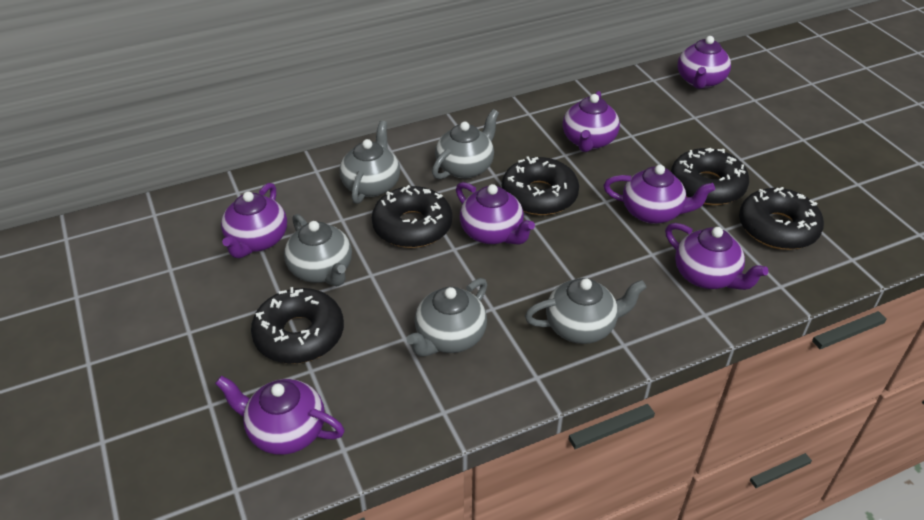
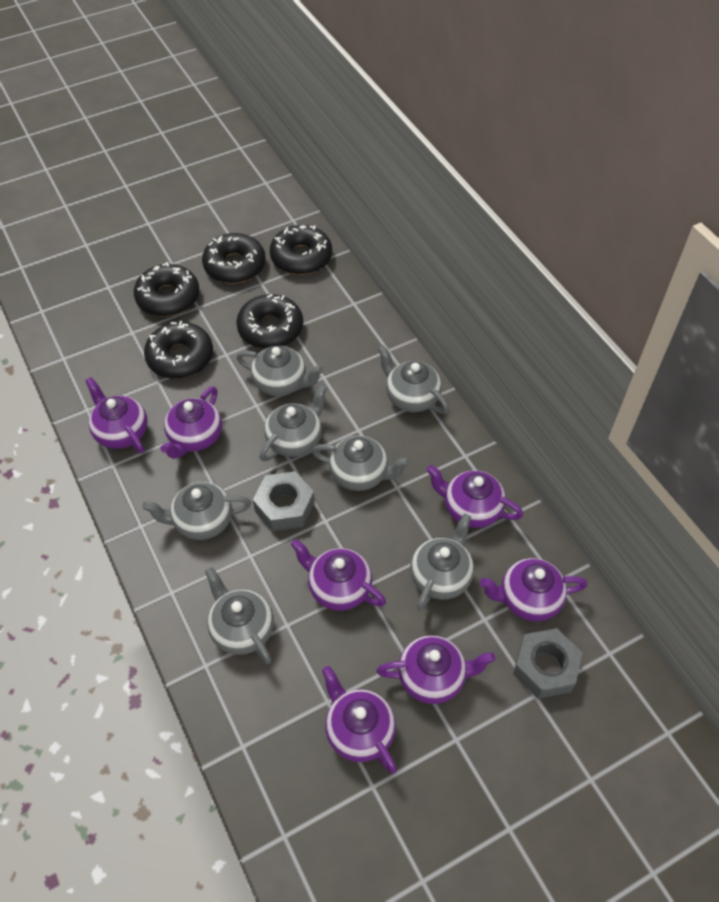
grey nut: none = 0 -> [253,471,315,531] [513,628,583,699] = 2
grey teapot: [284,214,352,286] [340,121,400,204] [406,278,487,357] [432,109,499,179] [525,278,647,344] = 5 -> [142,482,251,540] [205,567,274,664] [236,346,324,396] [259,385,327,461] [312,436,411,491] [378,345,449,414] [410,513,474,611] = 7

